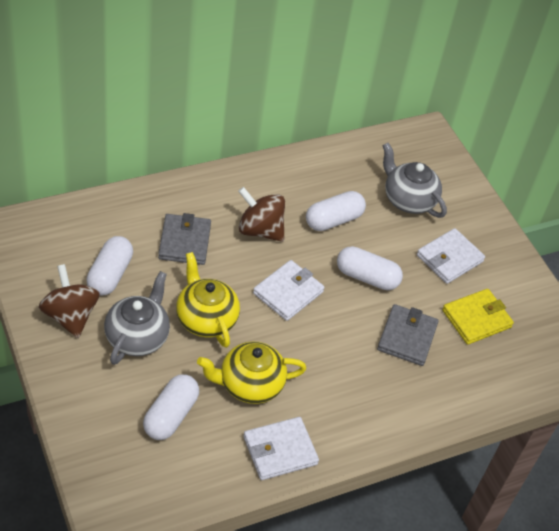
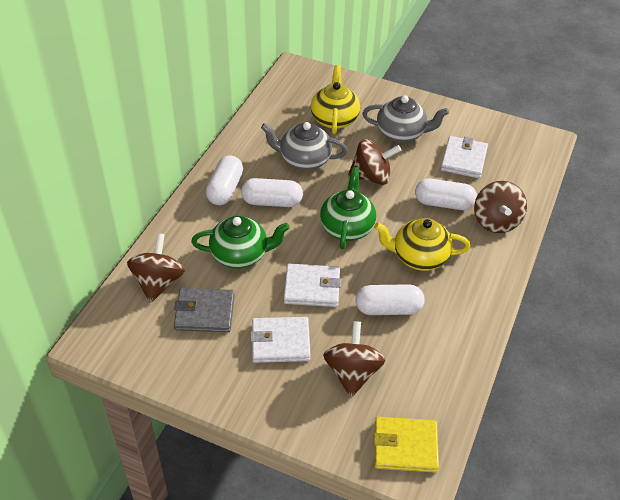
brown spinning top: [39,264,100,338] [238,187,285,242] = 2 -> [127,233,185,303] [323,321,385,397] [348,139,401,185] [474,181,527,233] = 4
green teapot: none = 0 -> [191,216,290,269] [320,167,376,249] = 2
grey wallet: [158,213,211,265] [377,304,438,366] = 2 -> [174,288,235,332] = 1

